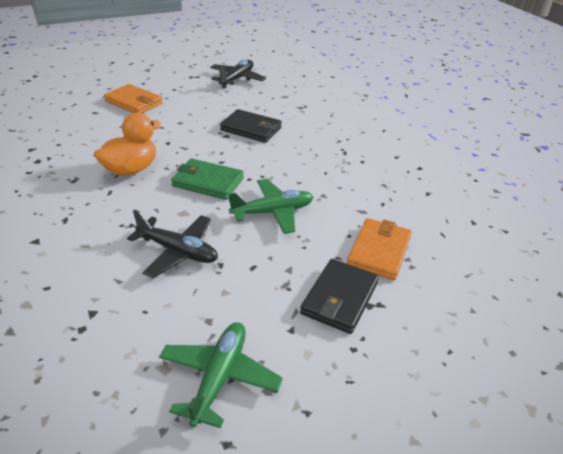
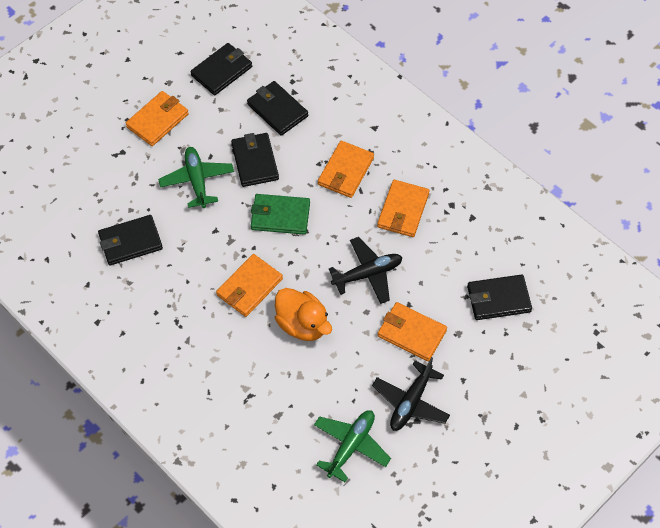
black wallet: [220,109,282,143] [300,259,379,334] = 2 -> [98,215,163,265] [190,43,252,95] [231,133,279,187] [247,81,308,136] [467,274,532,320] = 5
orange wallet: [104,84,163,113] [347,218,412,280] = 2 -> [126,91,189,146] [216,254,283,317] [318,141,374,198] [377,180,429,237] [378,302,447,361] = 5

